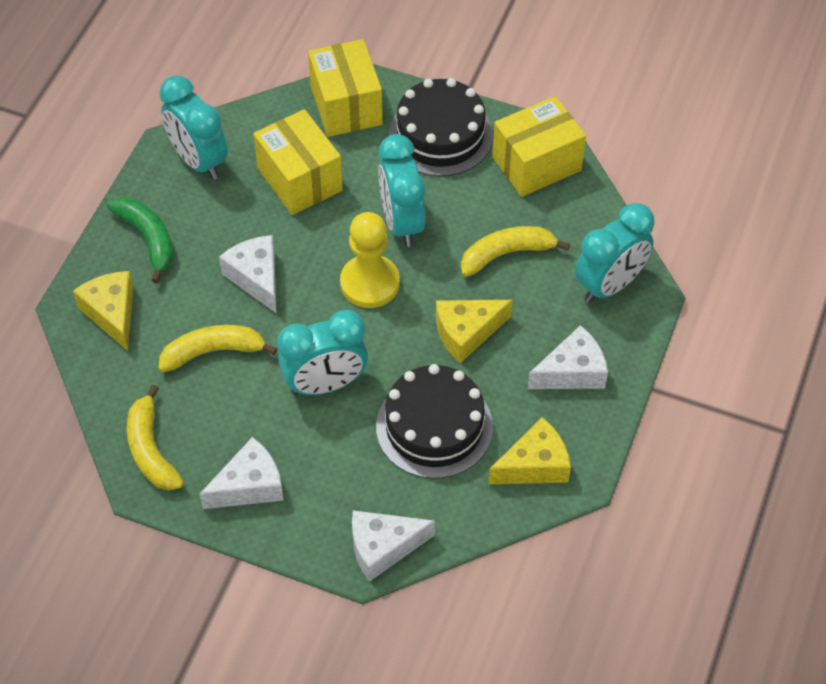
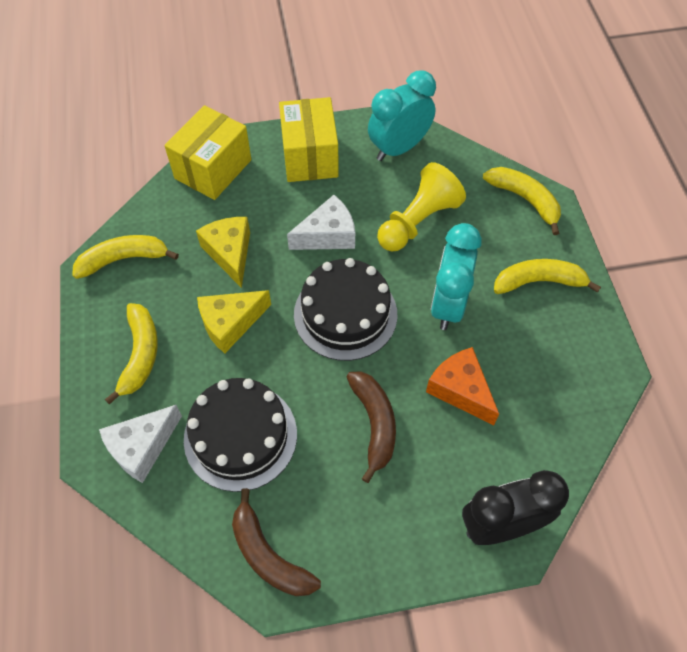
black clock: none = 0 -> [462,470,569,545] = 1
brown banana: none = 0 -> [232,488,321,596] [347,371,396,483] = 2
green banana: [107,197,173,283] = 1 -> none = 0
orange cheese: none = 0 -> [426,347,499,425] = 1
turquoise clock: [159,75,228,180] [277,310,368,395] [378,134,426,247] [575,203,655,303] = 4 -> [368,70,436,161] [431,223,482,330] = 2
white cheese: [199,437,284,509] [219,235,277,314] [352,510,435,582] [528,325,608,389] = 4 -> [99,405,182,483] [287,195,355,250] = 2
yellow banana: [127,385,184,490] [159,325,277,372] [461,226,570,277] = 3 -> [72,235,179,279] [105,303,158,405] [483,167,561,235] [494,259,601,294] = 4
yellow box: [253,109,343,215] [308,39,383,137] [492,96,586,197] = 3 -> [164,105,251,200] [279,97,339,182] = 2
yellow cheese: [73,271,134,351] [436,300,513,363] [488,417,571,484] = 3 -> [196,217,250,288] [197,290,271,353] = 2

